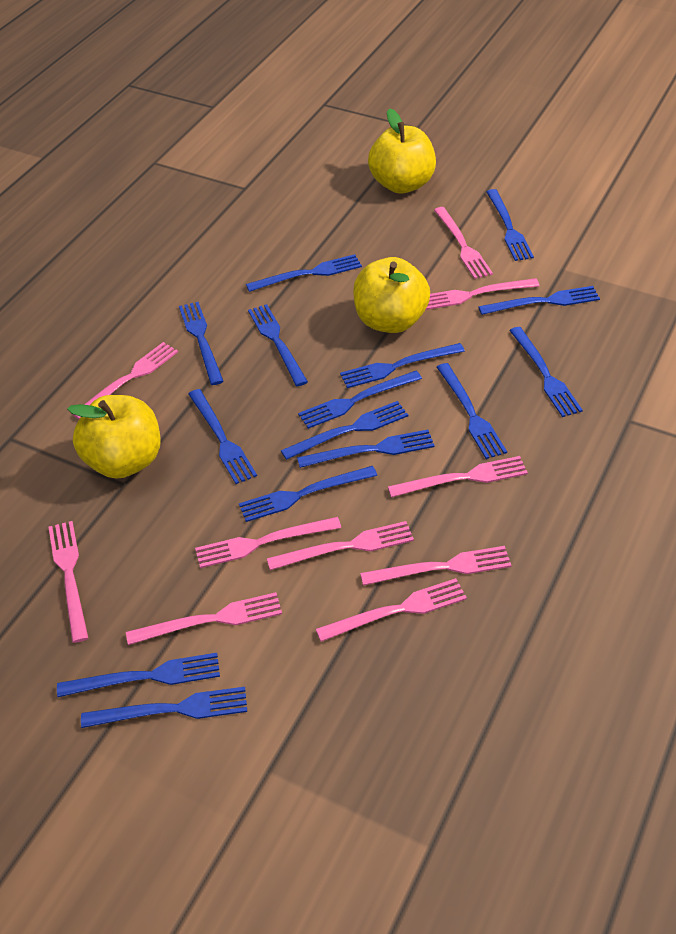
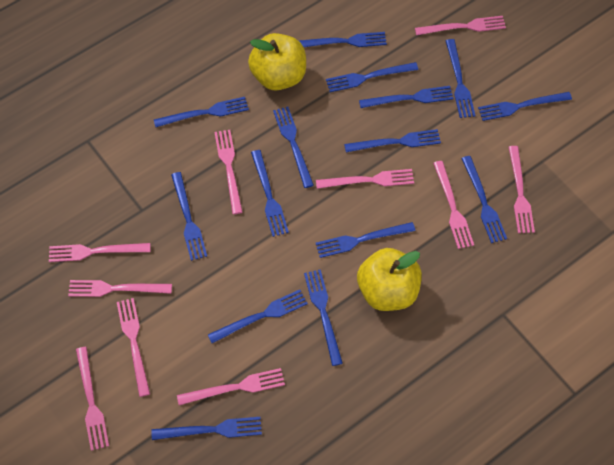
yellow apple: [67,395,160,478] [353,257,430,333] [368,108,436,194] = 3 -> [248,33,306,91] [357,248,422,311] = 2

